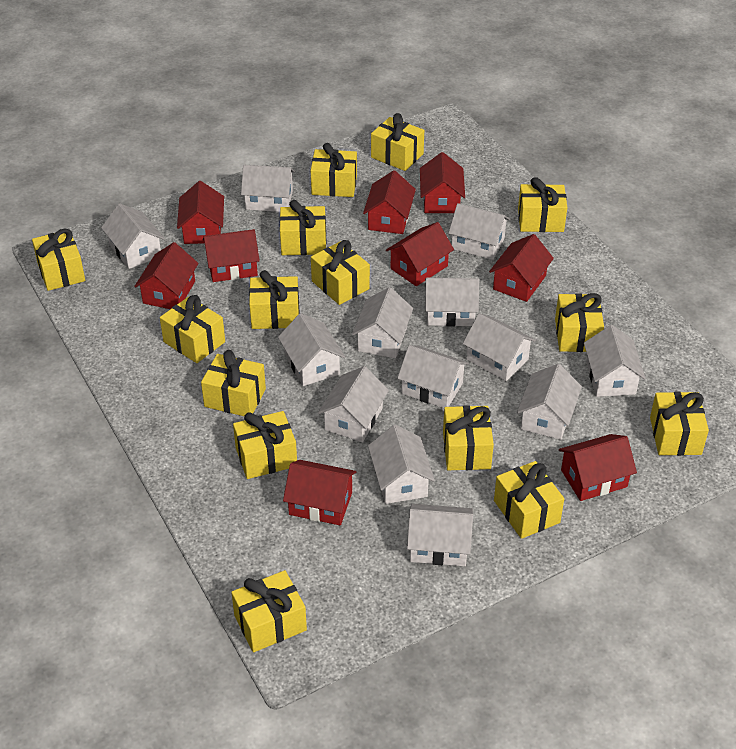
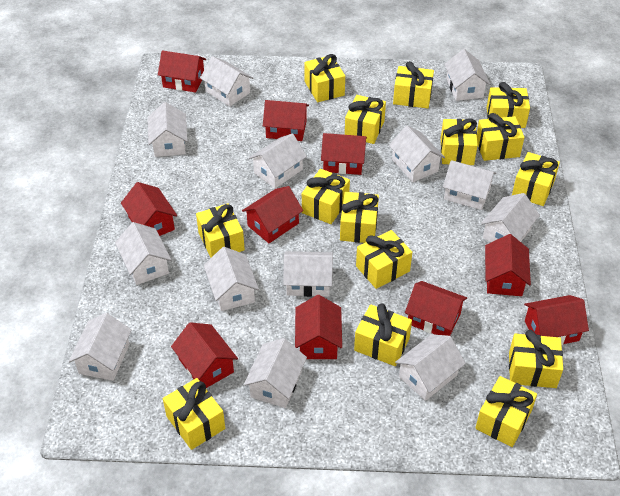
red house: [134,242,199,309] [177,181,224,244] [203,229,260,282] [283,460,356,525] [363,170,416,234] [386,222,454,286] [420,152,465,213] [489,234,554,302] [559,434,637,501] = 9 -> [121,182,177,236] [158,50,206,92] [171,322,238,388] [242,186,303,243] [263,100,309,141] [295,295,342,359] [321,133,367,175] [405,281,467,336] [485,234,531,296] [524,295,589,345] = 10

